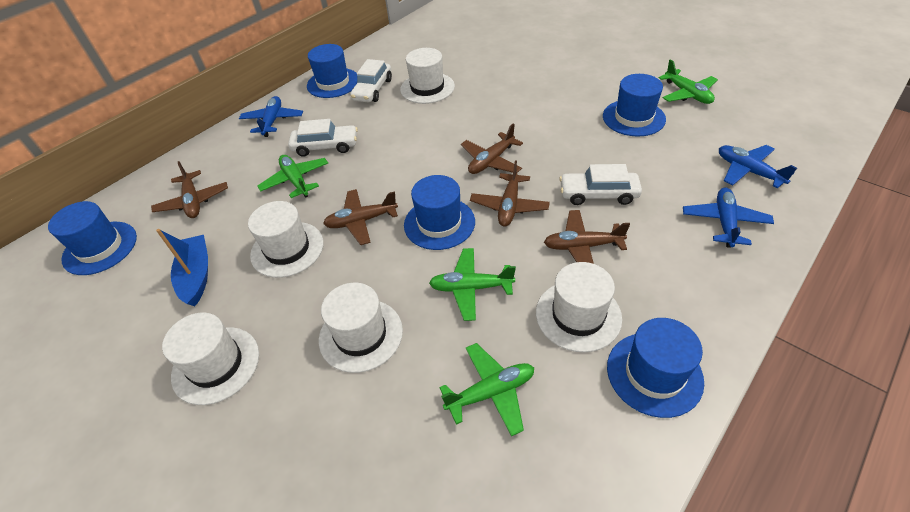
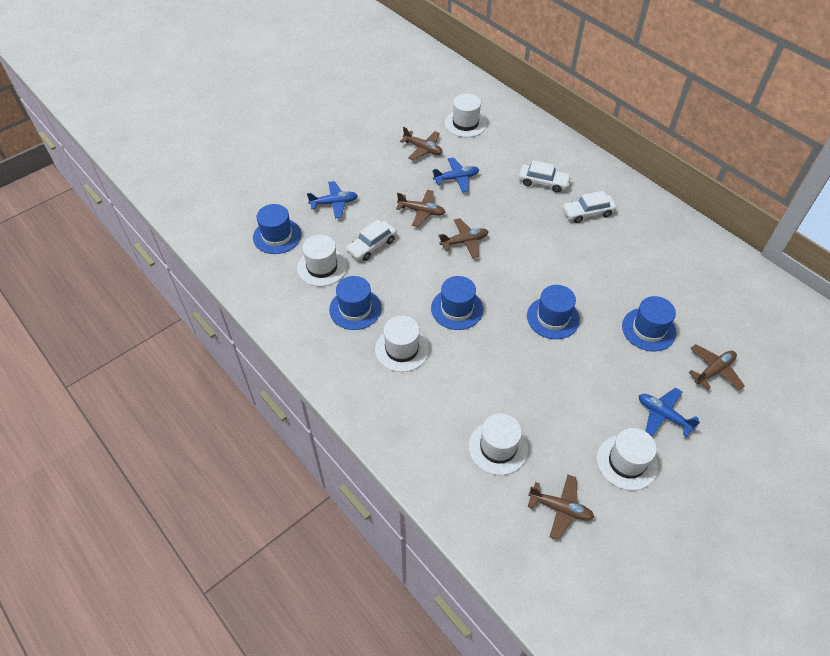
blue boat: [156,229,208,306] = 1 -> none = 0
green plane: [257,155,328,198] [429,248,516,321] [439,343,534,436] [659,59,718,104] = 4 -> none = 0

